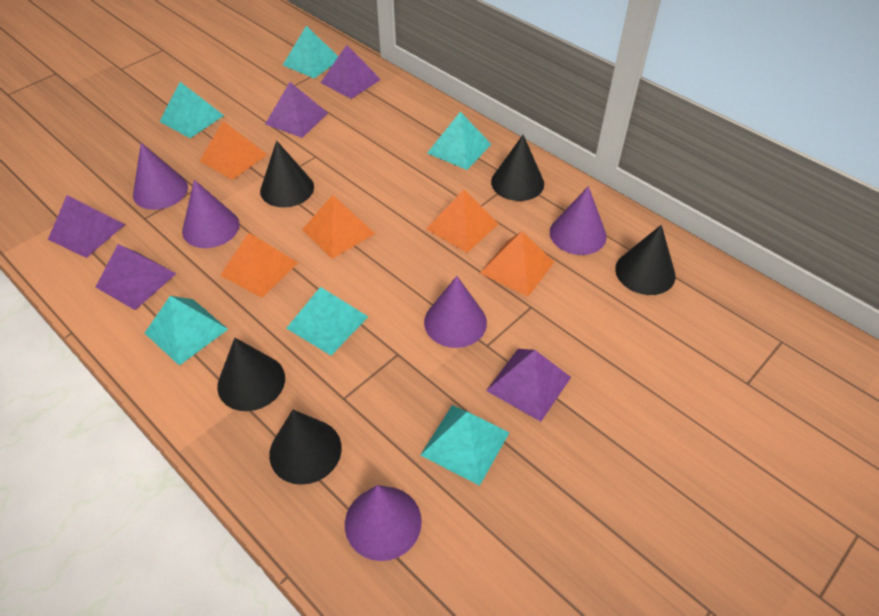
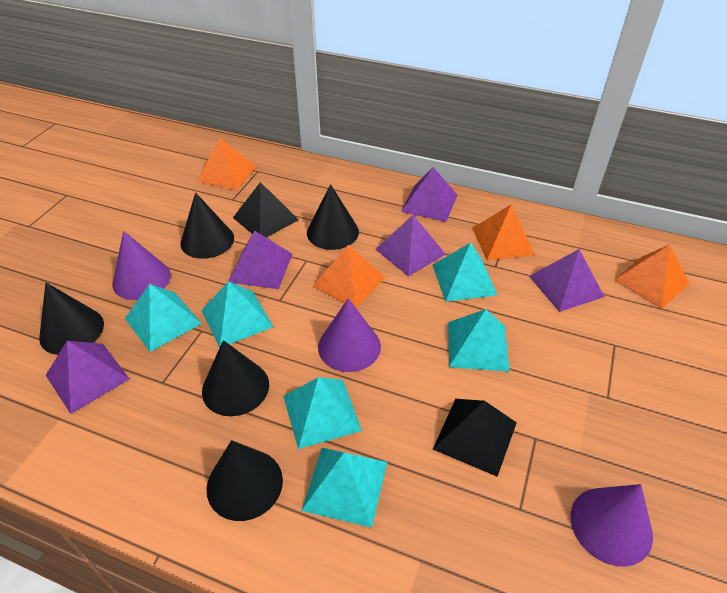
black pyramid: none = 0 -> [233,182,299,237] [433,399,517,477] = 2
orange pyramid: [200,121,267,180] [220,233,298,298] [302,195,375,259] [426,190,499,253] [480,231,554,297] = 5 -> [197,138,256,190] [312,245,386,308] [472,204,535,260] [614,244,690,309] = 4
purple cone: [133,143,188,210] [182,180,240,248] [345,485,422,561] [424,276,487,348] [550,186,607,255] = 5 -> [112,231,171,300] [318,298,381,372] [570,484,653,567] = 3

